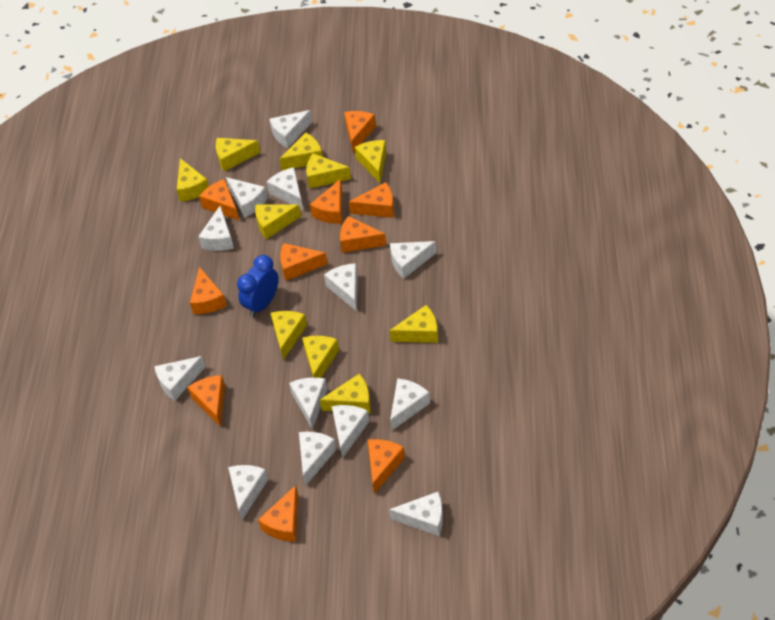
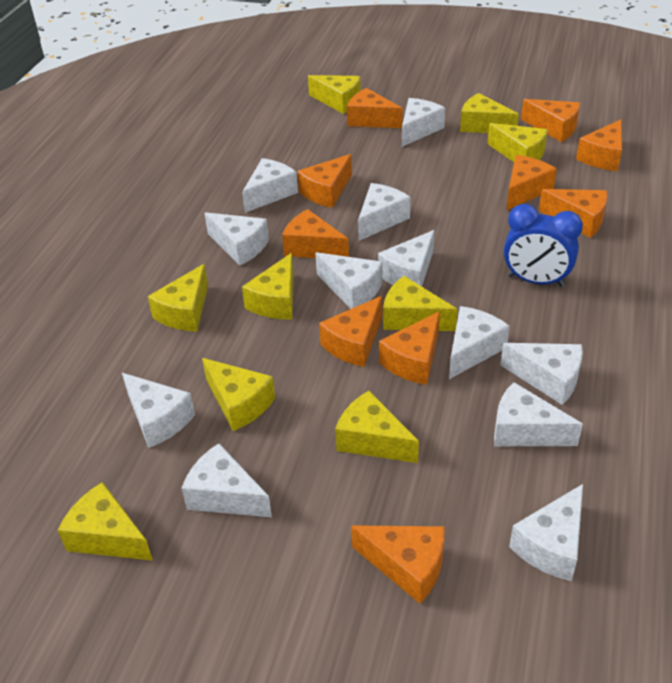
white cheese: [154,356,205,401] [198,206,234,251] [226,177,268,218] [228,465,268,520] [267,167,303,210] [269,110,312,148] [289,377,328,430] [299,432,337,486] [324,263,358,311] [332,405,369,459] [389,492,443,536] [390,241,436,279] [390,378,430,430] = 13 -> [122,373,195,448] [181,443,272,517] [205,212,269,266] [242,158,298,213] [315,252,382,309] [358,183,411,241] [378,230,434,286] [402,98,445,147] [449,306,510,379] [494,382,583,446] [500,343,583,405] [509,484,583,581] = 12
yellow cheese: [177,158,209,201] [216,138,260,171] [255,204,301,239] [271,311,307,360] [279,132,323,170] [302,336,339,378] [306,153,351,189] [320,373,371,413] [354,140,387,183] [389,305,438,343] = 10 -> [57,482,153,561] [148,264,208,331] [202,358,275,431] [242,253,294,319] [308,75,361,114] [335,391,419,463] [383,276,458,331] [460,93,519,133] [487,123,548,162] = 9

